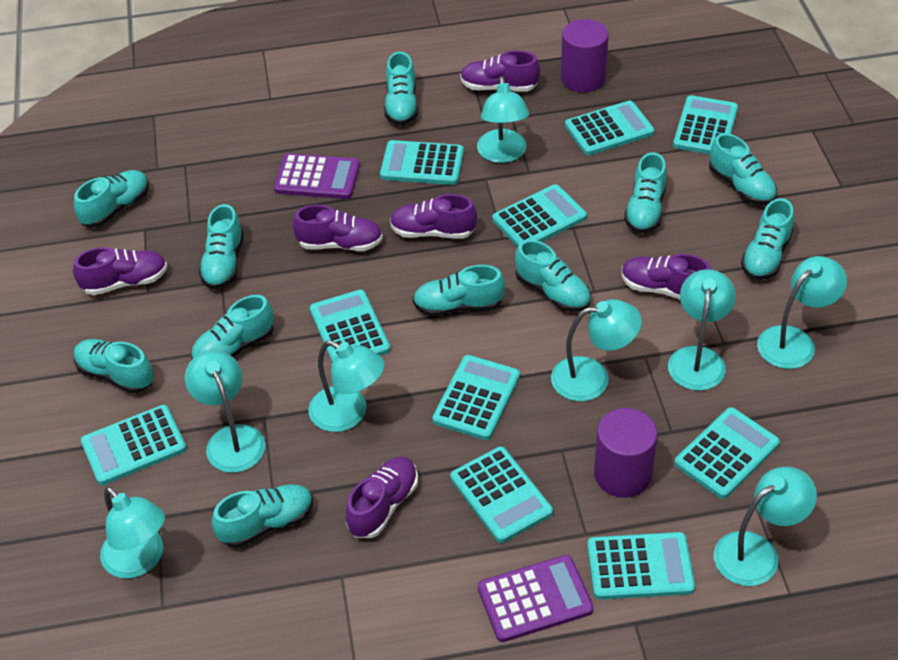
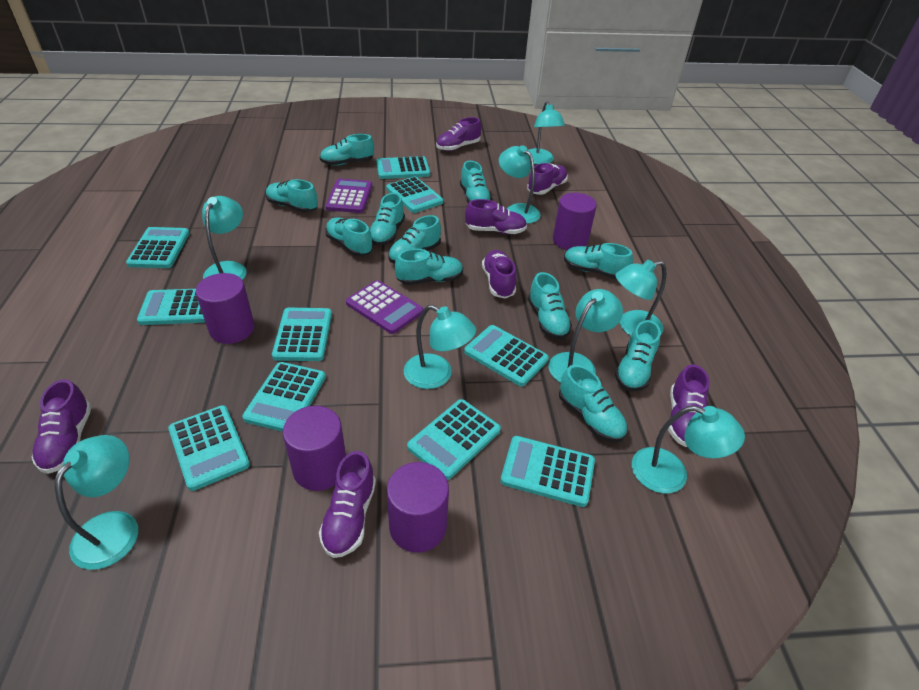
purple cylinder: [561,19,609,92] [594,408,658,498] = 2 -> [196,273,255,344] [283,406,346,491] [387,462,449,553] [553,193,597,250] = 4
purple shoe: [73,247,167,295] [293,205,383,251] [346,457,418,538] [390,194,477,239] [460,50,540,92] [622,254,711,299] = 6 -> [31,379,92,474] [319,451,376,558] [436,117,481,151] [465,199,527,234] [482,250,516,298] [527,163,568,195] [668,364,709,447] = 7

